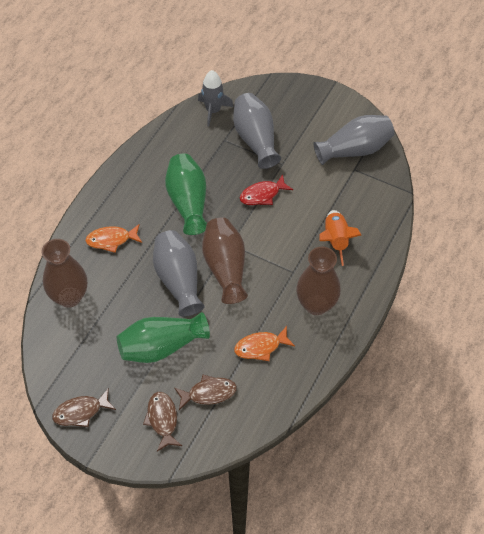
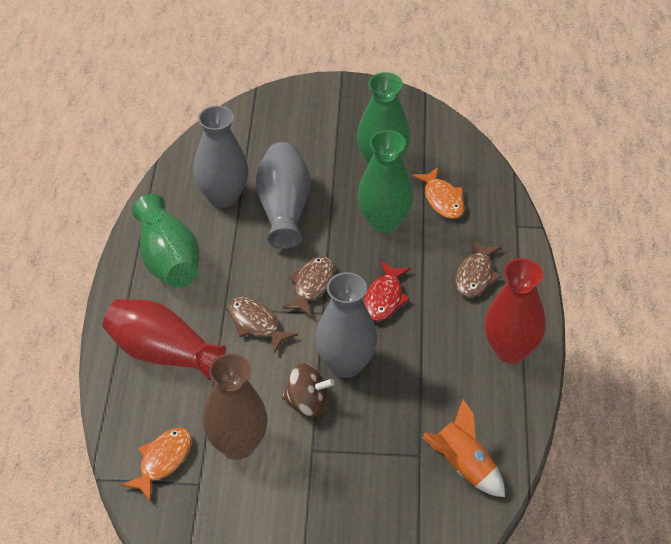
brown spinning top: none = 0 -> [282,363,335,417] = 1
brown vase: [42,239,87,308] [202,218,248,304] [296,247,341,315] = 3 -> [203,353,268,460] = 1
green vase: [117,312,210,363] [165,153,207,235] = 2 -> [132,194,200,288] [357,72,411,164] [357,130,414,233] = 3
grey rocket: [198,70,234,127] = 1 -> none = 0
red vase: none = 0 -> [103,299,226,380] [484,258,546,364] = 2

